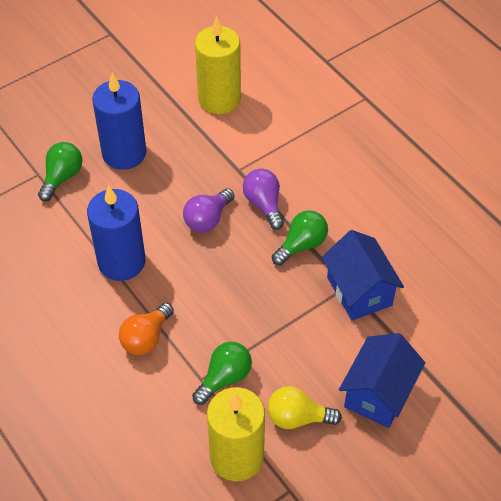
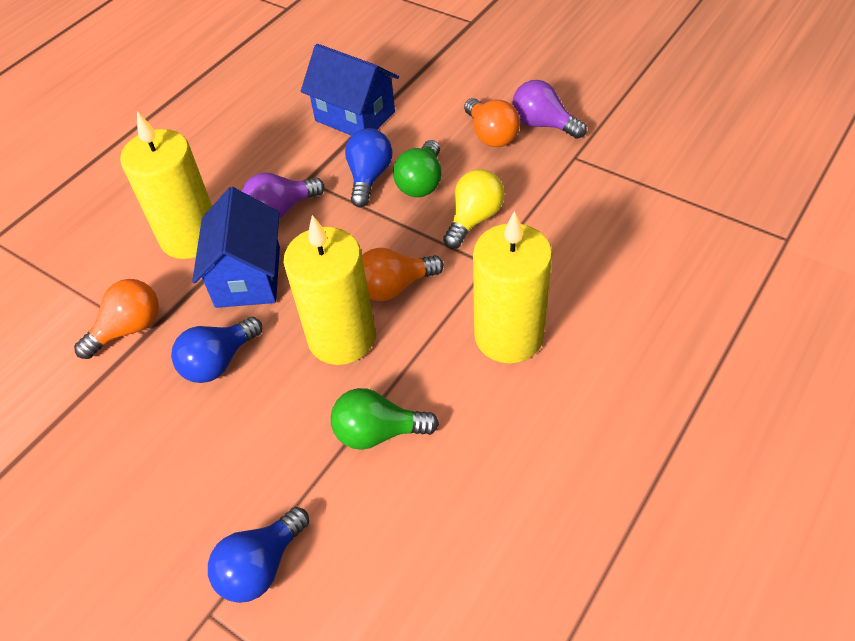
blue candle: [87,185,146,281] [92,73,146,170] = 2 -> none = 0
blue light bulb: none = 0 -> [171,317,262,383] [208,507,309,603] [345,128,393,207] = 3
green light bulb: [38,142,82,201] [192,342,252,405] [272,210,328,265] = 3 -> [331,388,439,450] [393,140,442,197] = 2
orange light bulb: [119,303,174,355] = 1 -> [74,279,159,359] [362,248,444,301] [464,98,520,147] = 3
yellow candle: [195,17,241,114] [207,387,265,481] = 2 -> [120,111,212,259] [284,215,375,365] [473,211,552,363] = 3

